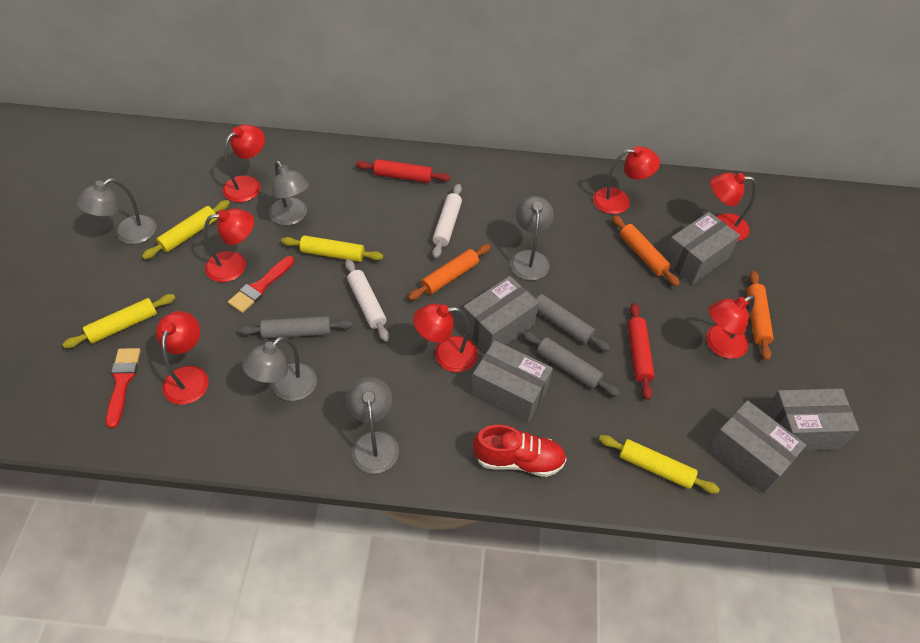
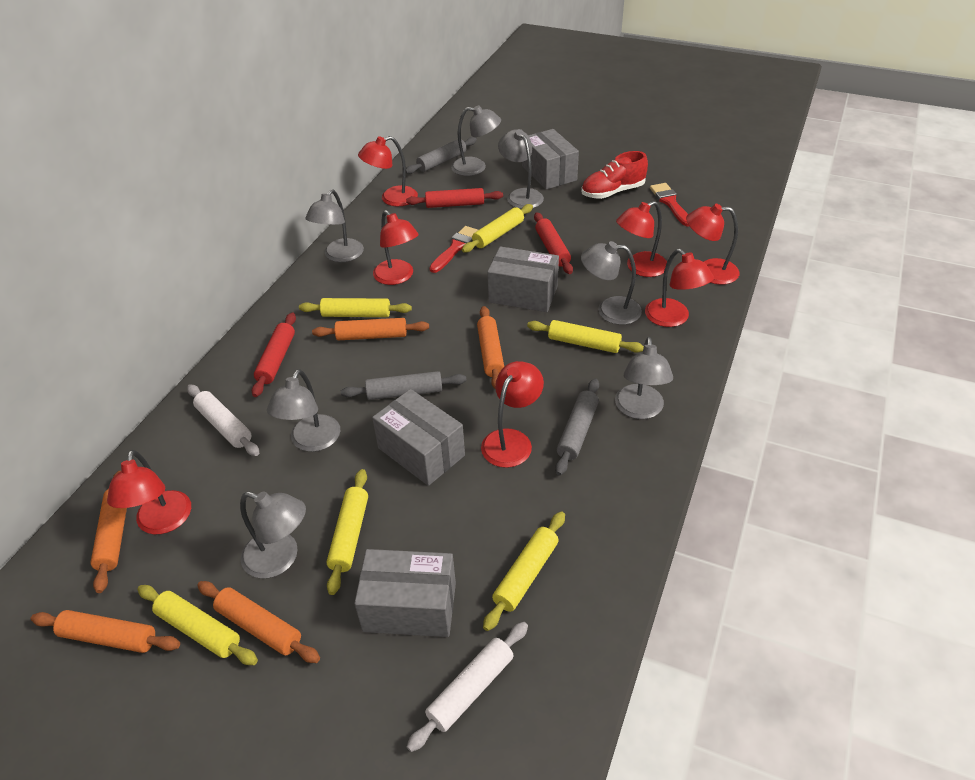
grey box: [462,276,539,352] [471,340,553,423] [664,212,740,285] [708,400,806,494] [763,388,859,451] = 5 -> [354,549,456,637] [372,389,465,486] [487,246,559,312] [522,129,579,190] = 4
grey lamp: [77,178,156,244] [242,336,317,401] [269,161,309,225] [346,377,399,473] [510,196,554,281] = 5 -> [240,492,306,578] [267,369,340,452] [305,189,364,262] [451,105,501,176] [498,129,544,209] [581,241,642,325] [615,337,673,419] = 7
orange rolling pin: [408,244,491,300] [612,215,680,286] [747,271,774,361] = 3 -> [31,610,180,653] [90,471,127,593] [197,581,320,663] [312,318,429,340] [477,306,504,388] = 5
red rolling pin: [356,159,451,183] [628,303,655,400] = 2 -> [252,312,296,397] [406,188,503,208] [534,212,573,274] = 3
yellow rolling pin: [62,294,176,348] [142,200,230,259] [281,235,383,262] [599,435,720,493] = 4 -> [137,585,258,665] [299,298,412,317] [327,469,368,595] [462,204,533,252] [483,511,565,631] [527,320,644,353] = 6

